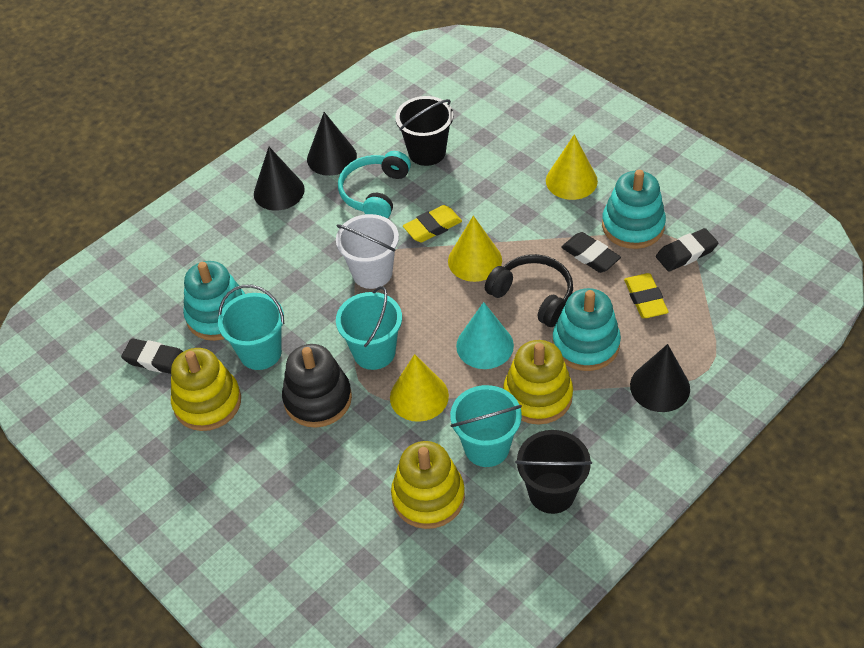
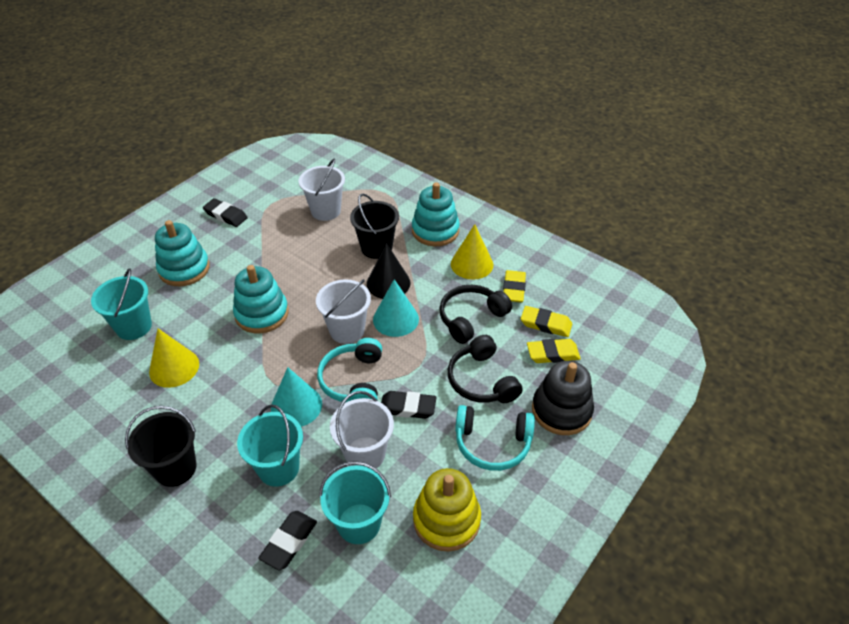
black cone: [254,147,305,211] [307,112,357,176] [630,344,690,412] = 3 -> [367,243,411,299] = 1
black headphones: [485,254,573,327] = 1 -> [439,285,512,344] [448,335,523,403] = 2
turquoise cone: [456,302,514,369] = 1 -> [271,367,322,427] [373,279,419,337] = 2
turquoise headphones: [338,151,411,219] = 1 -> [317,338,382,402] [455,405,535,471] = 2
white bucket: [336,214,399,289] = 1 -> [299,159,345,221] [316,279,371,344] [330,391,394,468] = 3
yellow cone: [390,354,449,422] [448,216,502,282] [546,134,598,200] = 3 -> [149,328,199,388] [451,224,493,280] = 2
yellow eraser: [403,205,462,242] [624,273,669,318] = 2 -> [503,270,526,303] [521,306,572,337] [527,339,581,363] = 3
yellow stacking toy: [171,348,241,431] [391,441,465,529] [503,340,573,425] = 3 -> [413,468,481,552] = 1

